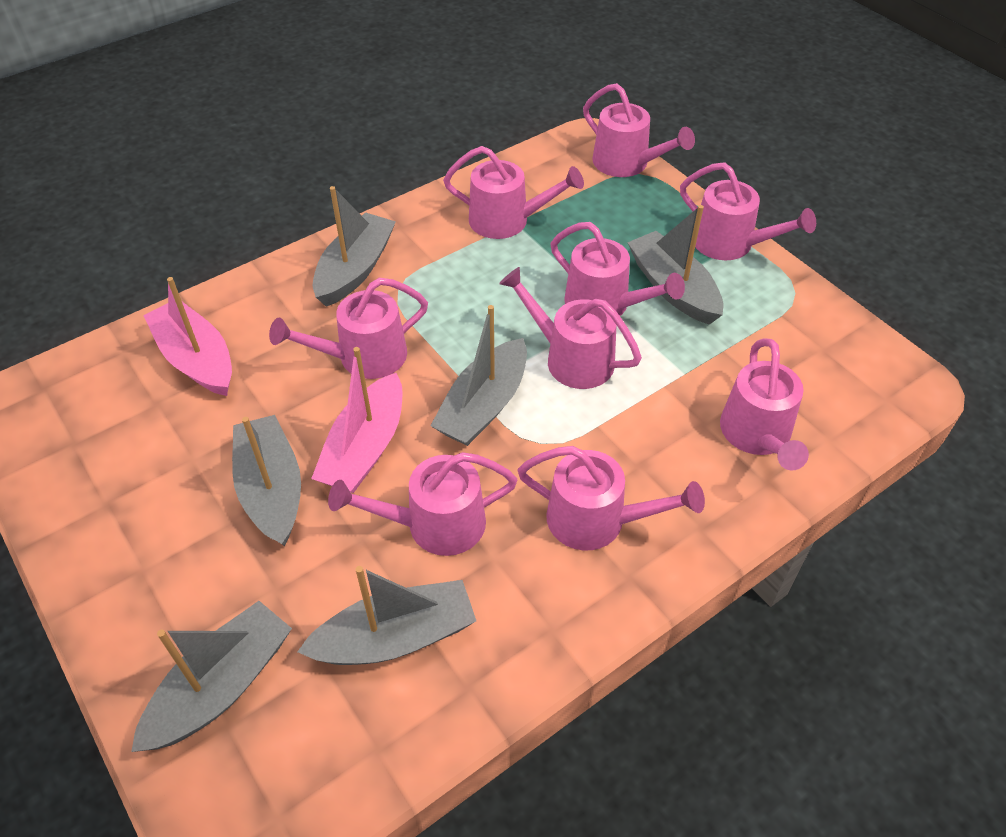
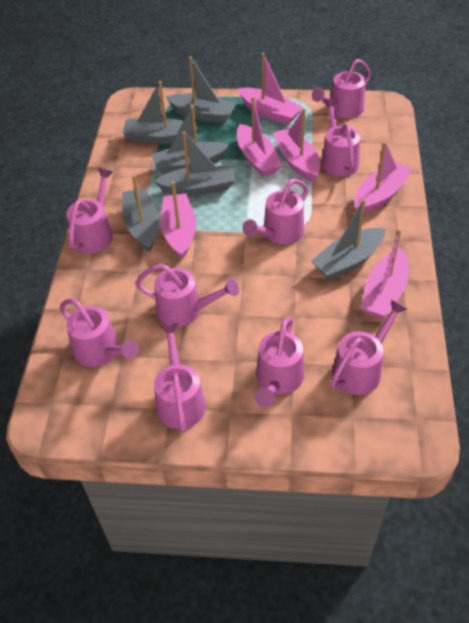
pink boat: [143,277,232,396] [311,347,403,493] = 2 -> [160,181,196,259] [237,96,282,177] [238,53,303,125] [272,108,320,182] [354,142,413,214] [361,229,409,319] = 6

